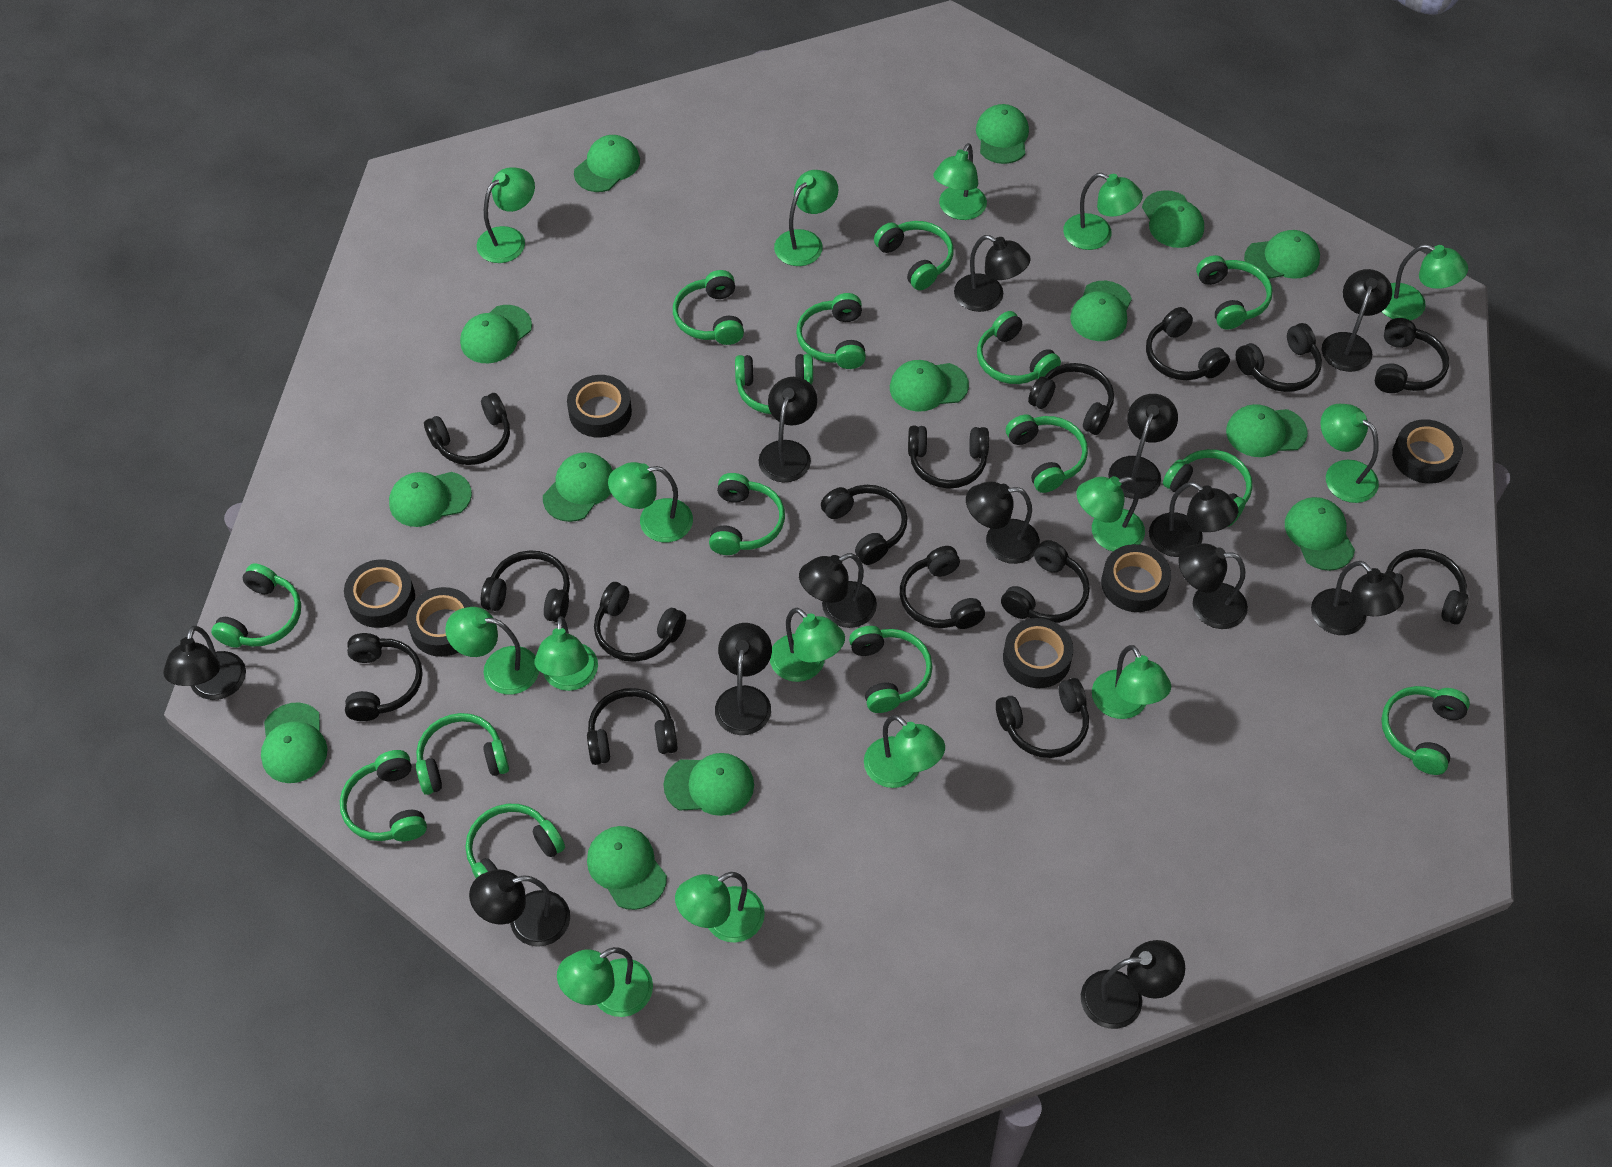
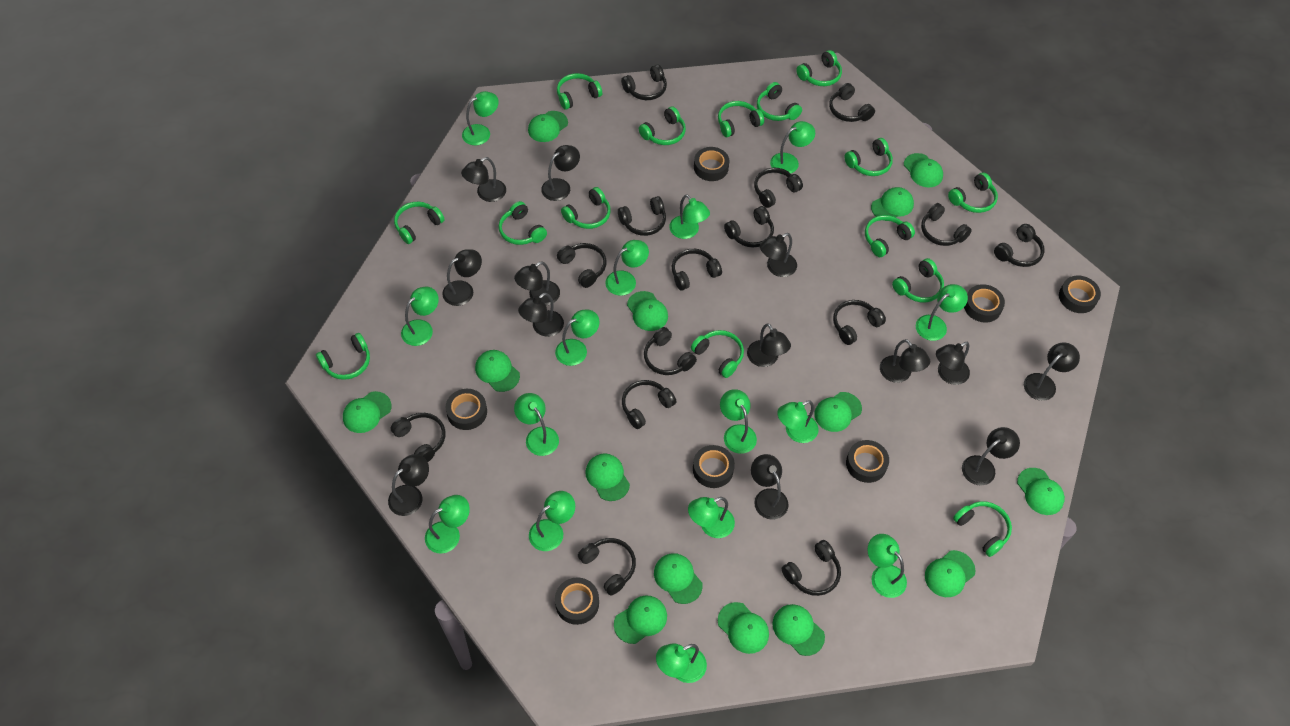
black tape: [344,559,415,628] [407,587,474,657] [567,375,632,438] [1003,618,1073,688] [1101,544,1171,612] [1392,419,1463,484] = 6 -> [445,389,487,430] [555,577,599,625] [693,445,735,488] [694,147,729,181] [846,440,889,483] [964,284,1005,323] [1059,276,1101,313] = 7

